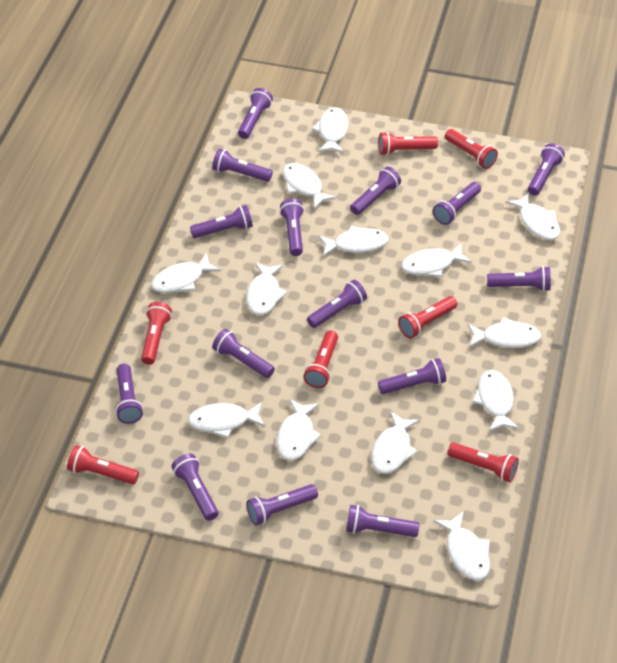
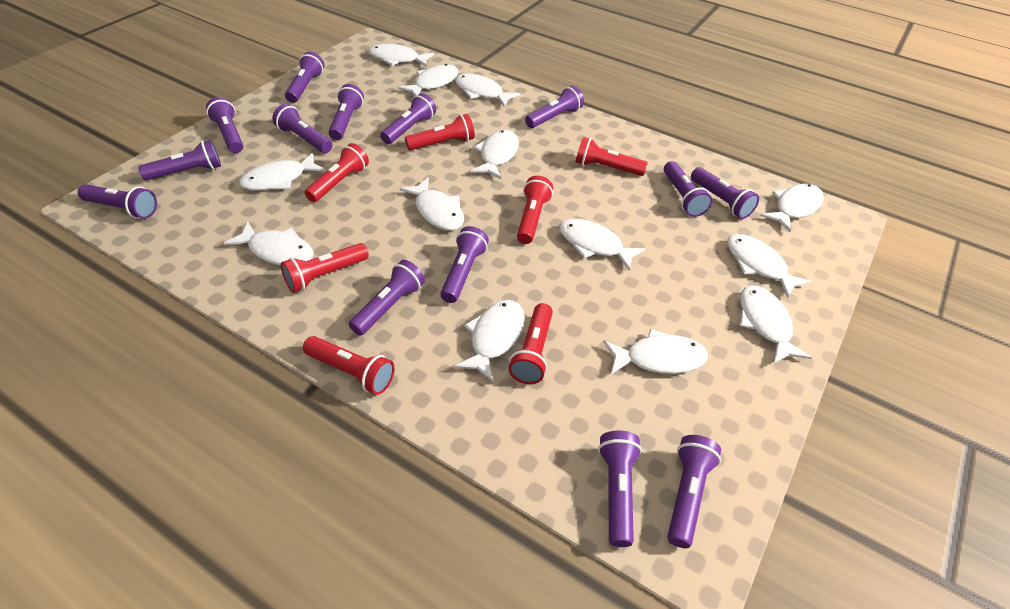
purple flashlight: [115,364,143,424] [171,453,218,521] [190,205,253,238] [212,149,273,182] [212,329,275,378] [238,88,273,139] [246,484,318,525] [280,198,304,256] [307,280,367,328] [346,505,420,537] [350,167,401,215] [378,358,446,394] [433,182,481,225] [487,266,551,292] [528,144,565,196] = 15 -> [78,184,157,219] [138,140,221,181] [206,97,243,153] [272,104,333,153] [285,52,324,103] [329,84,364,140] [349,260,425,336] [380,93,436,144] [440,226,489,303] [525,86,584,128] [598,430,642,547] [664,161,712,217] [667,435,721,548] [691,167,759,219] = 14

